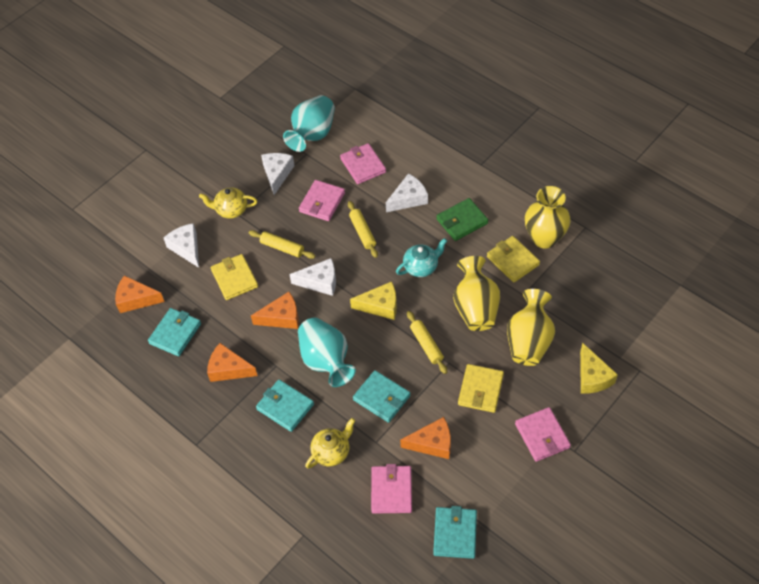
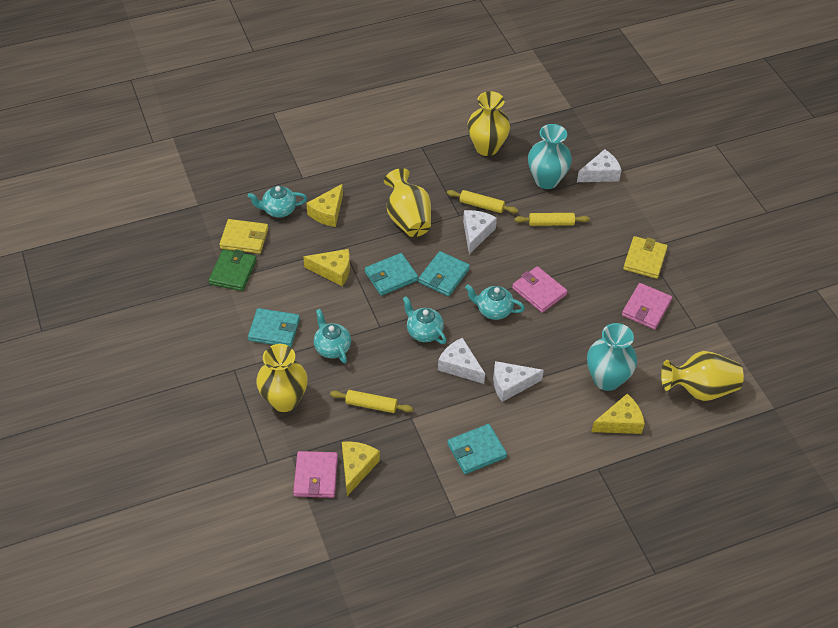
orange cheese: [115,275,165,313] [207,343,258,382] [251,292,299,329] [400,417,451,459] = 4 -> none = 0
pink wallet: [299,180,345,221] [340,143,386,184] [371,464,412,514] [515,407,571,462] = 4 -> [293,451,338,498] [512,266,567,313] [622,283,672,330] = 3
turquoise teapot: [396,238,447,277] = 1 -> [248,186,307,217] [314,309,351,363] [403,296,447,344] [465,284,525,320] = 4
yellow cheese: [350,281,397,320] [580,343,618,394] = 2 -> [303,249,350,286] [306,184,343,227] [342,441,380,496] [591,394,645,434] = 4
yellow teapot: [199,187,257,219] [305,418,355,469] = 2 -> none = 0
yellow vase: [453,256,500,331] [507,289,555,366] [525,186,571,249] = 3 -> [256,344,308,412] [384,168,431,237] [467,91,510,156] [661,351,744,401] = 4
yellow wallet: [211,254,258,300] [458,364,504,413] [487,236,540,283] = 3 -> [219,219,268,254] [623,236,668,279] = 2

